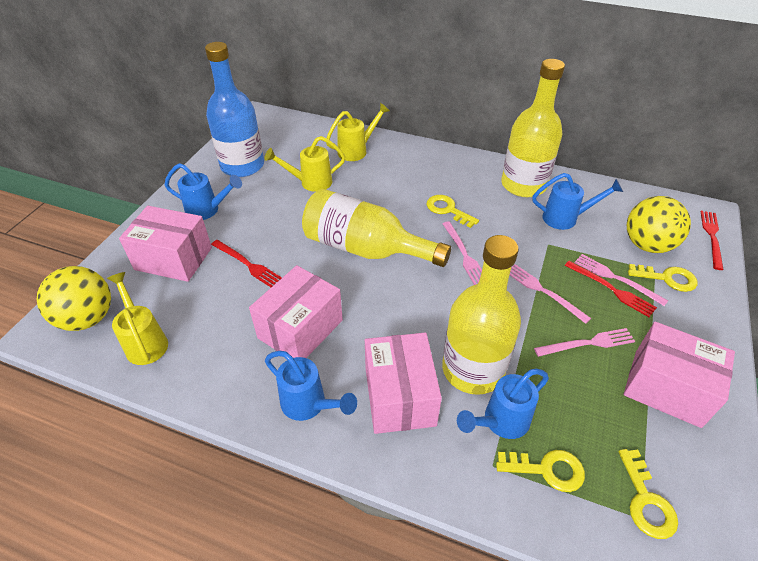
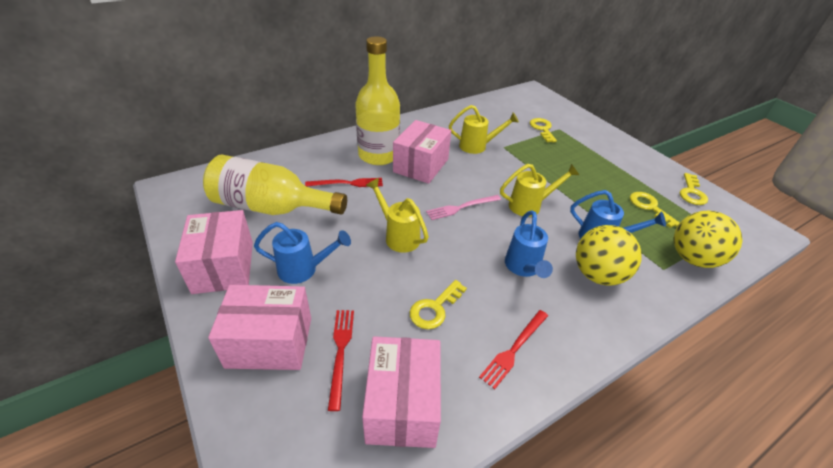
blue bottle: [205,42,264,177] = 1 -> none = 0
blue watering can: [165,163,242,220] [265,351,357,421] [457,369,549,439] [532,173,623,230] = 4 -> [254,222,351,284] [505,210,553,278] [570,190,666,239] = 3
pink fork: [442,221,482,285] [510,264,591,324] [534,328,635,357] [575,254,668,306] = 4 -> [426,195,501,220] = 1
yellow bottle: [302,189,451,267] [442,235,521,395] [501,59,565,197] = 3 -> [203,155,347,215] [355,36,400,165] = 2

